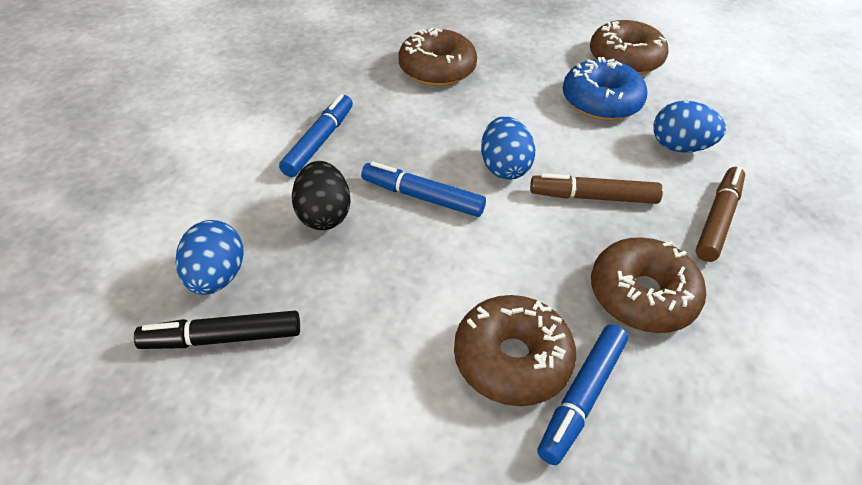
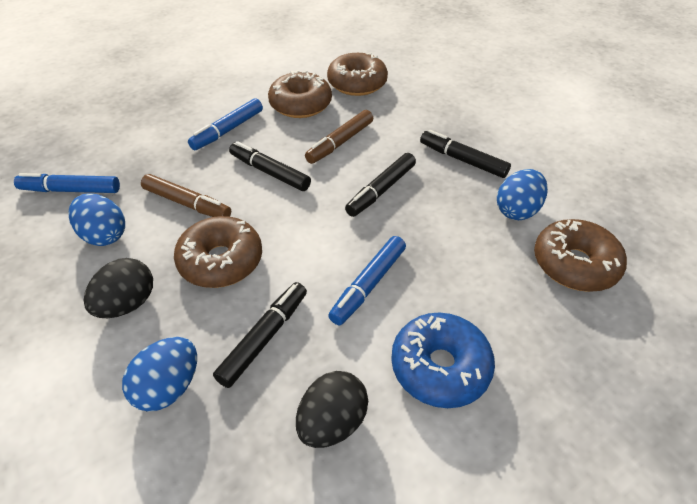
black egg: [292,161,351,230] = 1 -> [84,258,153,318] [296,371,368,448] = 2
black marker: [134,311,300,349] = 1 -> [213,282,307,388] [229,141,311,191] [345,153,416,217] [420,130,511,178] = 4

